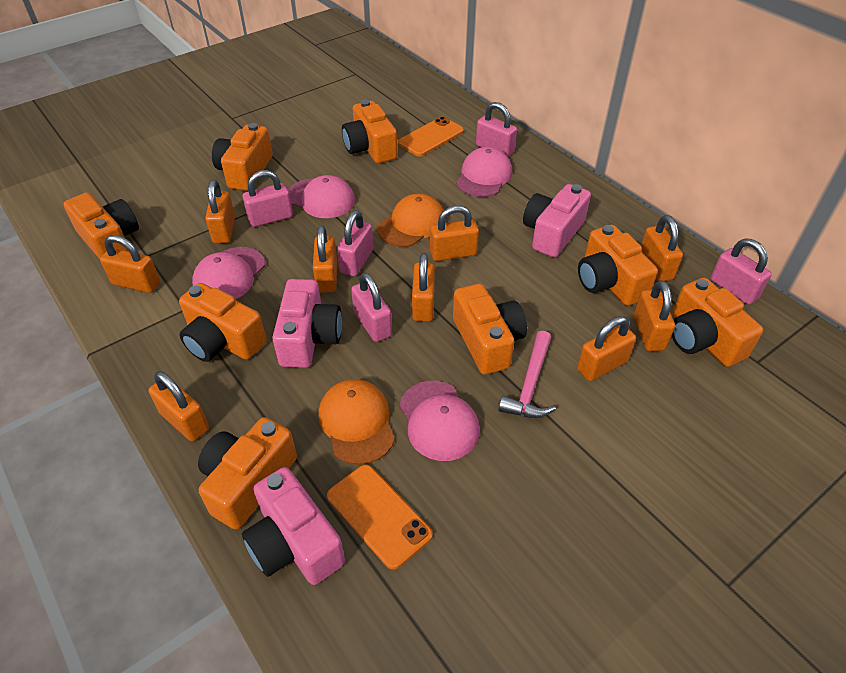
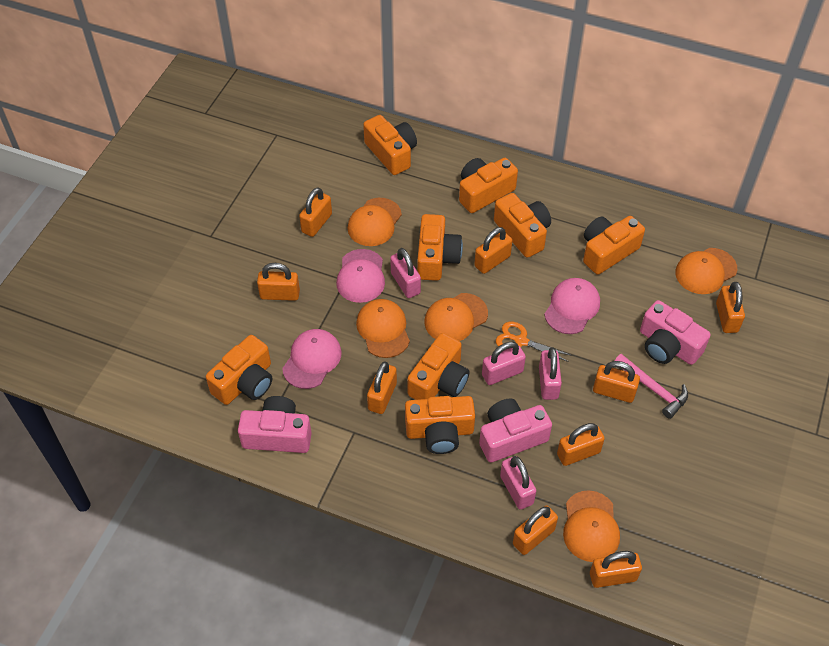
orange cap: [318,379,395,465] [377,194,446,247] = 2 -> [348,198,402,246] [356,299,410,358] [424,293,488,341] [563,490,620,562] [675,248,737,294] = 5
orange phone: [327,465,433,570] [398,117,464,157] = 2 -> none = 0
orange scissors: none = 0 -> [496,322,572,362] = 1
pink cap: [192,247,265,299] [288,175,355,218] [399,381,480,461] [456,147,512,197] = 4 -> [282,329,342,389] [336,249,385,303] [544,278,600,334] = 3
pink padlock: [243,170,293,227] [337,210,373,276] [351,273,392,342] [476,102,517,157] [711,239,772,305] = 5 -> [390,248,421,298] [482,342,526,385] [500,456,536,510] [539,347,562,400] = 4

